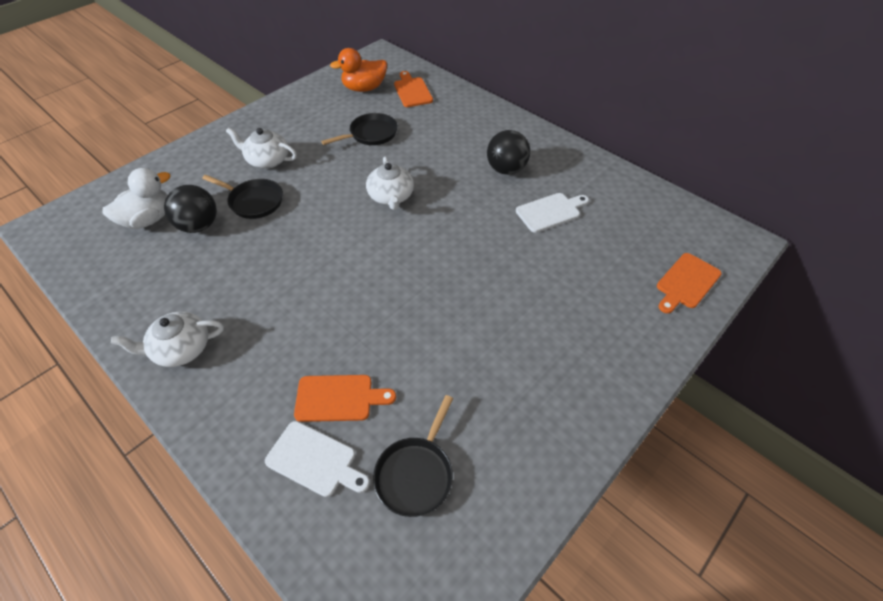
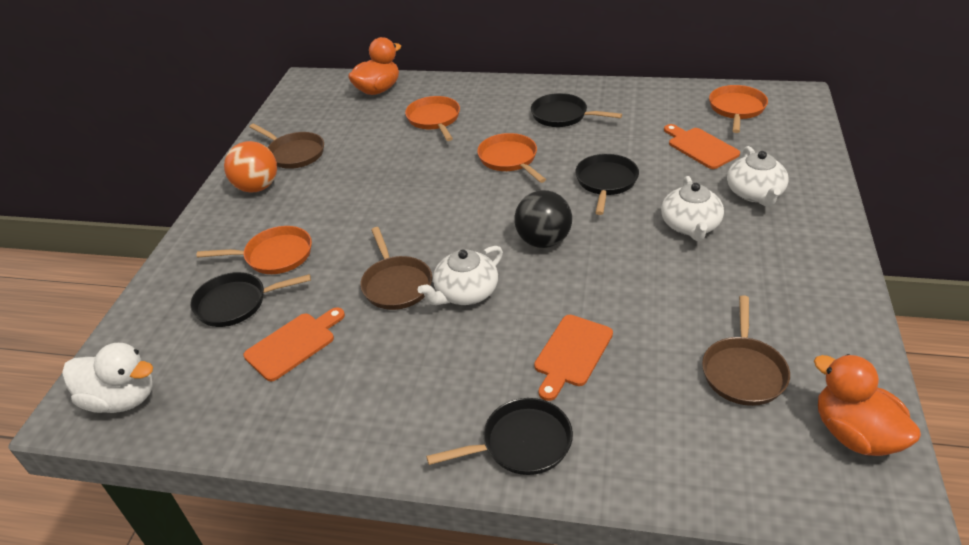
black ball: [164,185,217,233] [487,130,530,175] = 2 -> [515,190,572,248] = 1
black pan: [202,175,283,219] [321,113,398,145] [373,395,453,517] = 3 -> [190,272,311,327] [426,398,573,475] [531,93,622,127] [575,154,639,215] = 4
brown pan: none = 0 -> [249,124,324,169] [360,227,432,310] [702,295,790,406] = 3
orange ball: none = 0 -> [224,141,277,193] = 1
orange duck: [330,48,387,92] = 1 -> [348,37,401,95] [814,354,921,456] = 2
orange pan: none = 0 -> [197,226,312,274] [405,96,460,141] [477,133,546,183] [709,85,768,133] = 4
white cutting board: [265,421,370,497] [516,193,589,233] = 2 -> none = 0

